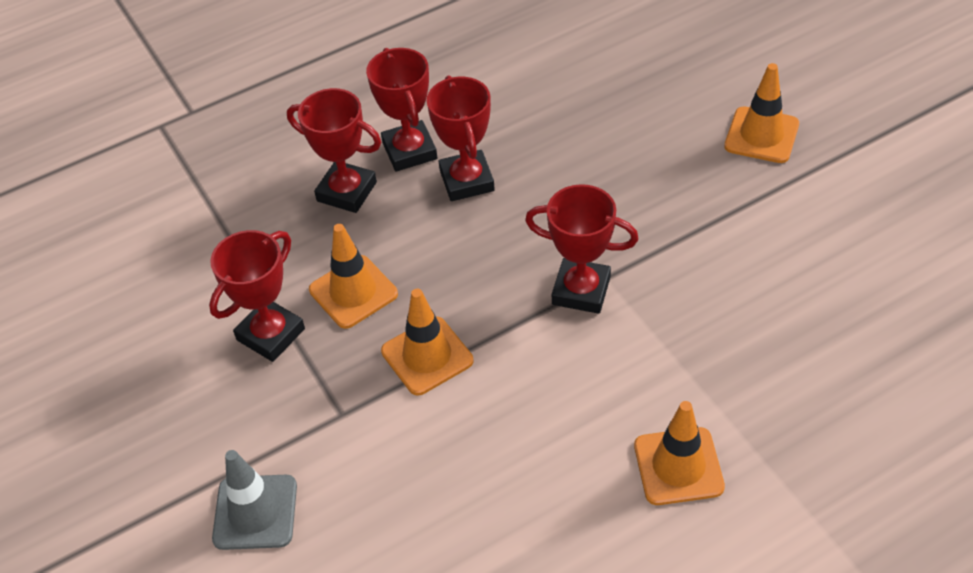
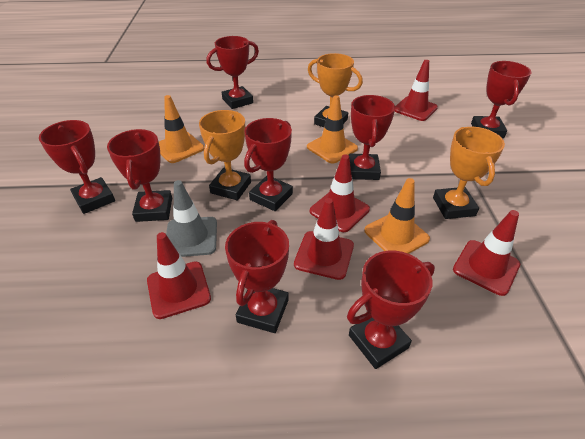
orange traffic cone: [309,224,398,329] [381,289,473,395] [634,401,725,505] [724,63,799,163] = 4 -> [159,95,204,163] [307,95,358,164] [364,178,430,254] = 3
orange trophy: none = 0 -> [199,110,251,201] [308,53,363,127] [433,127,505,219] = 3
red traffic cone: none = 0 -> [147,232,211,319] [294,198,354,280] [310,154,370,232] [395,60,438,121] [453,210,520,296] = 5
red trophy: [209,230,305,362] [287,88,381,213] [366,48,437,171] [427,75,495,201] [525,184,639,314] = 5 -> [39,120,115,214] [107,129,172,222] [207,36,259,109] [225,220,289,333] [244,118,293,211] [347,250,435,369] [349,95,395,180] [471,61,531,138] = 8

